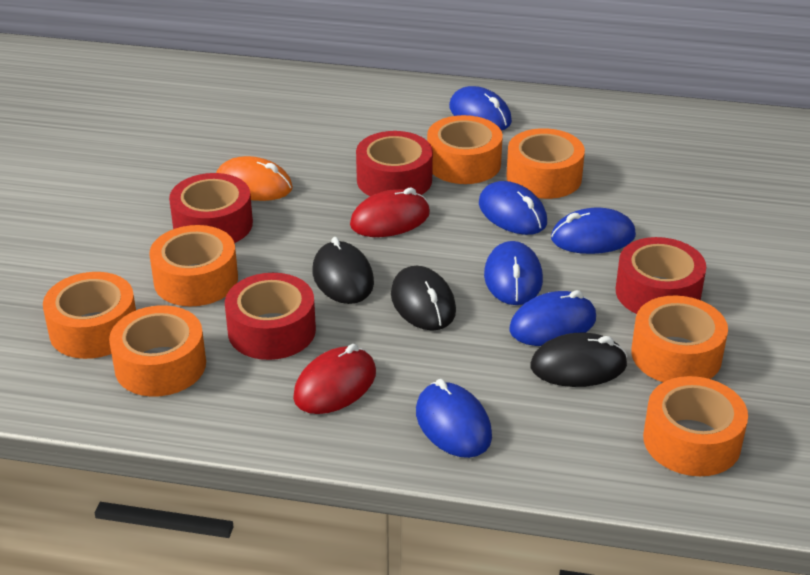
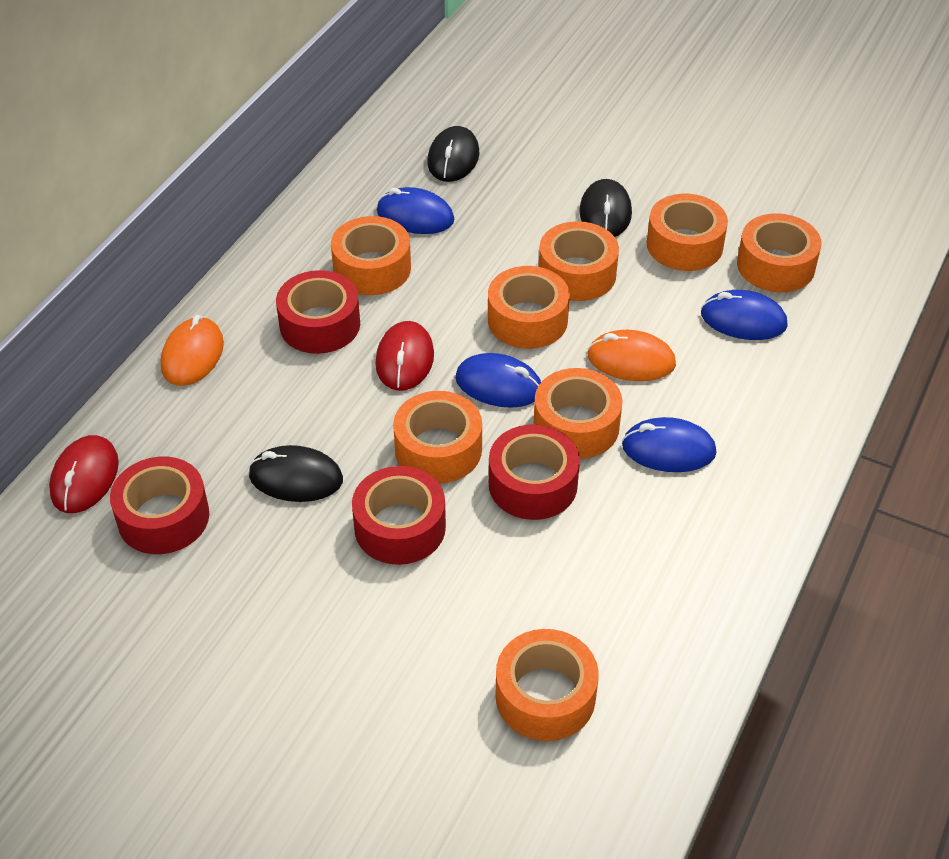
blue mouse: [416,379,492,458] [449,86,512,131] [479,181,547,235] [484,241,543,305] [509,290,596,346] [551,207,636,254] = 6 -> [377,187,454,234] [455,353,541,408] [622,417,717,472] [701,290,788,340] = 4
orange mouse: [216,156,293,201] = 1 -> [161,315,224,386] [587,330,676,381] = 2
orange tape: [43,272,136,359] [109,305,206,397] [149,225,238,306] [427,115,503,184] [506,128,585,199] [631,296,728,382] [643,376,748,476] = 7 -> [331,216,411,295] [393,391,482,483] [488,266,570,349] [495,629,598,741] [533,368,622,459] [539,221,619,301] [647,194,728,271] [737,213,821,292] = 8

